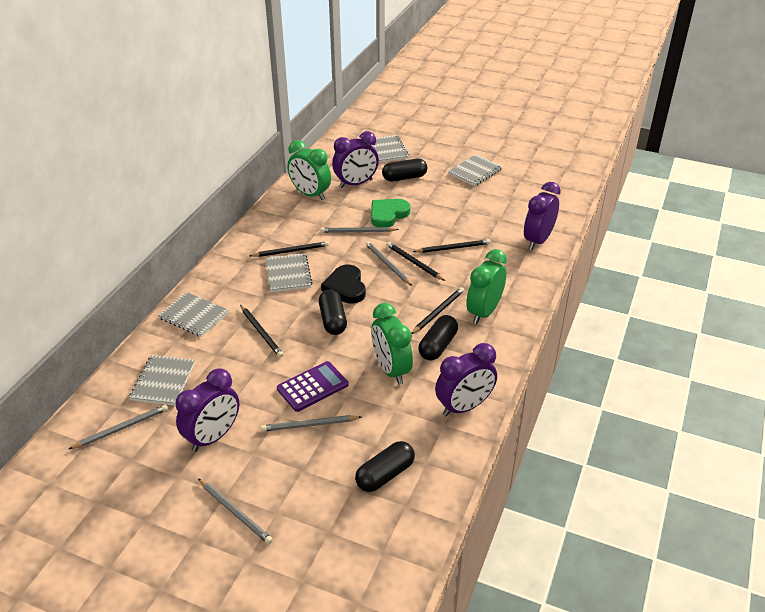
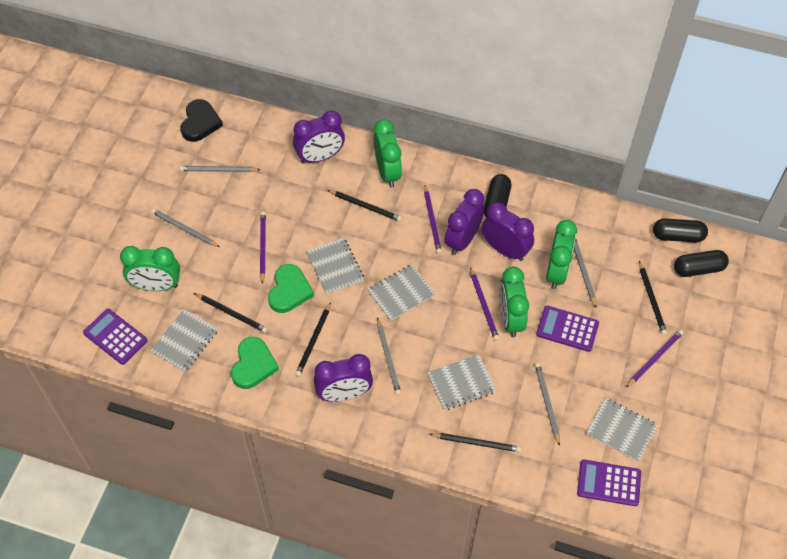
black capsule: [319,289,347,335] [355,441,415,492] [382,159,428,181] [418,315,458,361] = 4 -> [484,174,511,218] [653,218,708,243] [674,250,729,277] = 3
green clock: [287,140,331,200] [371,303,413,385] [466,249,507,324] = 3 -> [120,246,180,291] [374,119,402,188] [499,267,529,337] [546,220,577,289] = 4
green heart: [371,199,411,227] = 1 -> [231,337,279,389] [268,264,314,313] = 2
purple calculator: [277,361,348,412] = 1 -> [83,309,147,365] [536,306,599,352] [577,460,641,506] = 3
purple pencil: none = 0 -> [260,212,266,284] [424,185,442,254] [470,267,499,341] [626,330,684,387] = 4

